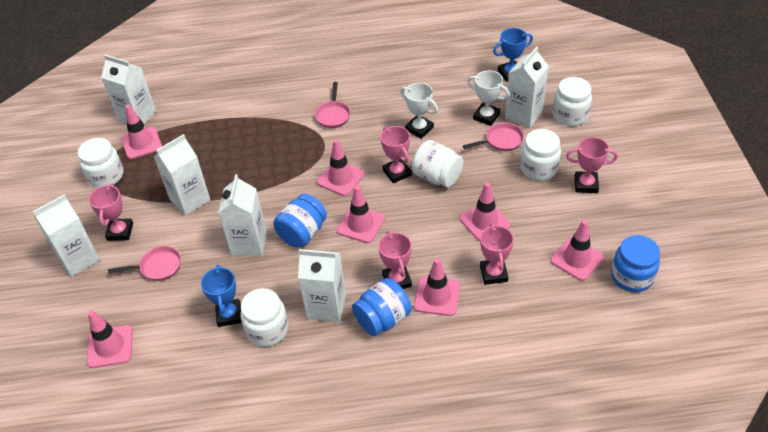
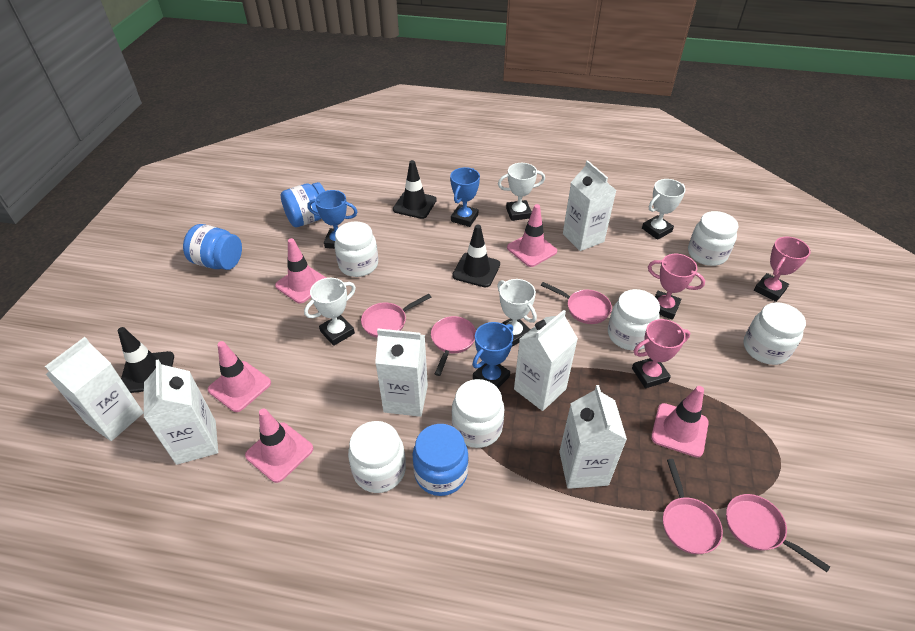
black traffic cone: none = 0 -> [118,327,174,393] [393,160,437,219] [452,225,500,287] = 3
blue trophy: [201,265,242,327] [493,28,533,82] = 2 -> [307,190,357,249] [450,167,480,227] [472,322,513,388] = 3
pink pan: [108,246,181,281] [315,82,350,128] [463,123,524,151] = 3 -> [361,294,431,338] [431,316,476,376] [541,282,612,324] [663,459,723,554] [726,494,830,572] = 5
pink traffic cone: [87,310,133,368] [121,104,162,159] [317,139,364,196] [337,185,385,243] [414,258,460,316] [460,182,511,241] [550,220,604,281] = 7 -> [208,341,271,412] [245,409,313,483] [275,238,326,304] [507,204,557,267] [651,386,709,458] = 5
pink trophy: [88,183,133,241] [378,231,412,289] [380,126,412,183] [480,223,514,285] [566,137,618,193] = 5 -> [632,319,690,388] [648,254,705,320] [754,237,811,302] = 3
white jar: [78,138,124,188] [240,288,289,347] [412,140,463,187] [520,129,561,181] [553,77,592,126] = 5 -> [335,221,378,277] [348,421,406,493] [452,379,504,448] [608,289,660,350] [688,211,738,266] [743,302,806,365] = 6
white trophy: [400,83,438,139] [467,70,510,126] = 2 -> [304,278,356,346] [497,279,537,347] [498,163,545,221] [642,179,686,240] = 4

